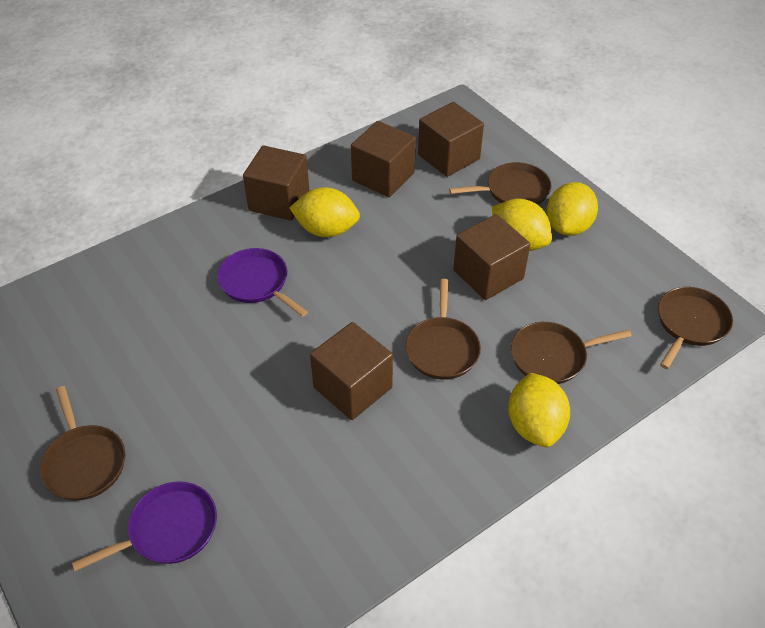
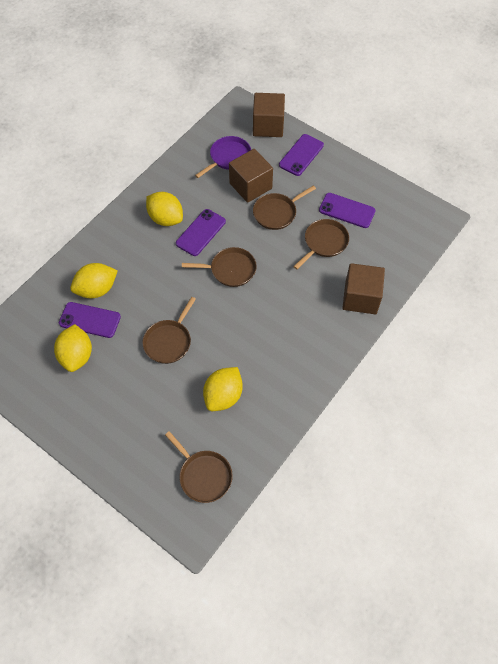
brown cube: [243,146,309,221] [310,322,393,420] [351,121,416,197] [418,102,484,177] [453,214,530,300] = 5 -> [229,149,273,203] [253,93,285,137] [342,263,385,314] = 3
purple pan: [72,481,217,571] [217,248,308,317] = 2 -> [195,136,251,178] = 1
purple phone: none = 0 -> [59,302,121,338] [176,209,226,256] [279,134,324,176] [319,193,375,228] = 4

